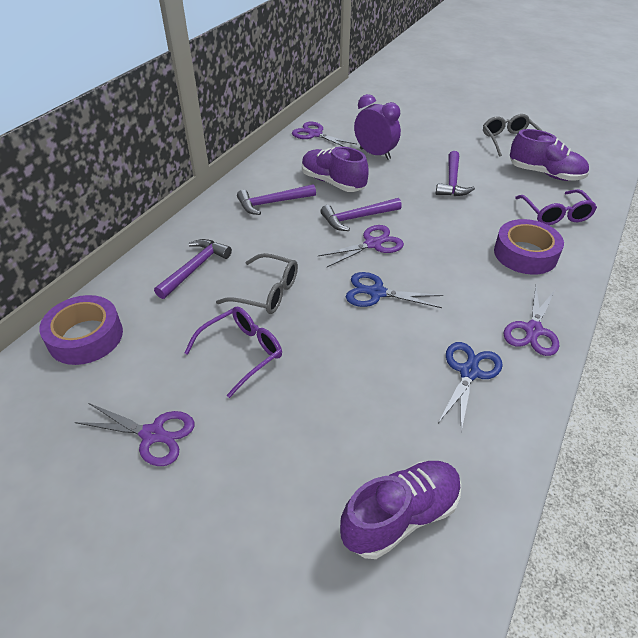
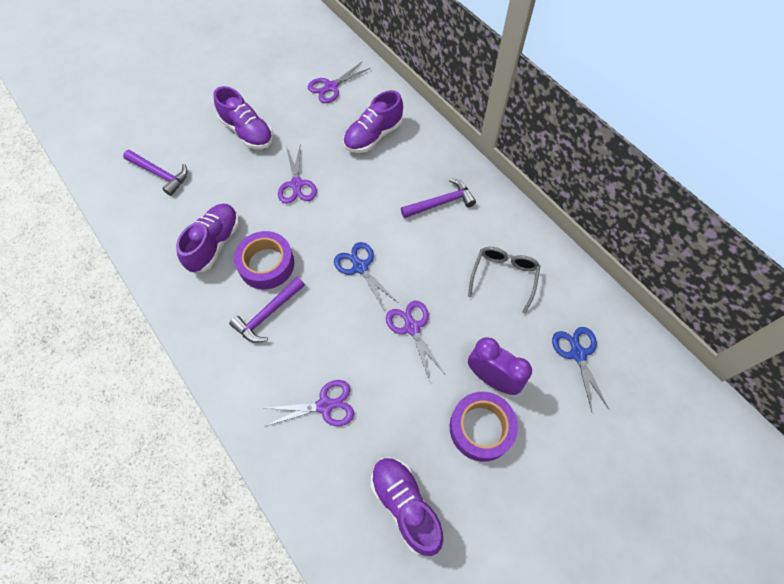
grey glasses: [216,253,298,314] [483,114,542,157] = 2 -> [468,247,540,314] = 1
purple glasses: [184,306,282,398] [515,189,597,225] = 2 -> none = 0
purple hammer: [154,239,232,299] [237,184,316,215] [320,198,402,231] [436,151,475,196] = 4 -> [123,150,187,196] [229,277,305,343] [401,178,476,218] = 3
purple shoe: [302,147,369,192] [340,461,461,559] [510,129,589,181] = 3 -> [176,204,239,273] [213,86,273,149] [343,90,403,153] [371,457,443,556] = 4

